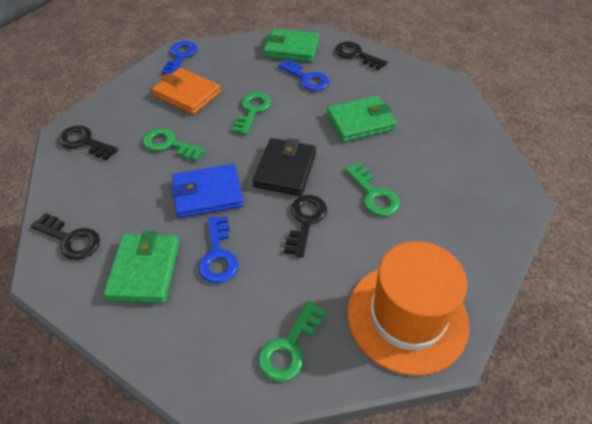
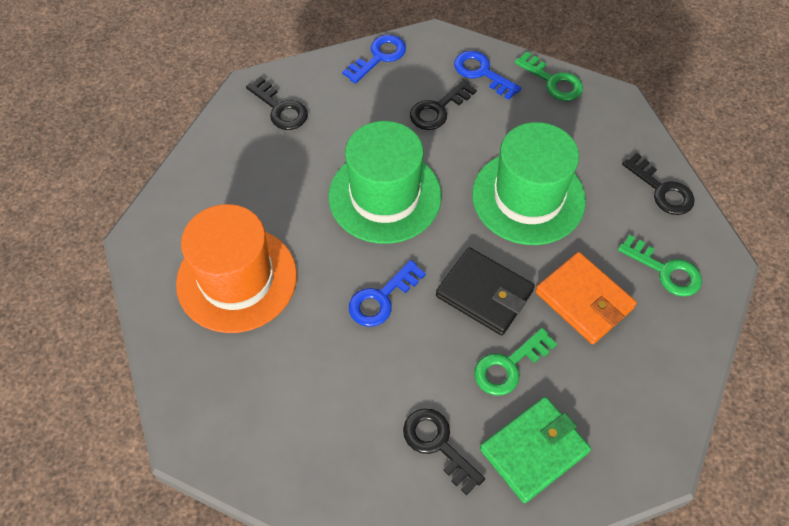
blue wallet: [171,164,244,218] = 1 -> none = 0
green hat: none = 0 -> [328,121,442,244] [472,122,586,245] = 2
green key: [143,128,206,161] [232,92,271,135] [258,301,327,382] [345,162,400,216] = 4 -> [474,328,557,396] [515,52,583,101] [618,234,702,297] = 3
green wallet: [103,231,180,303] [264,29,319,62] [327,96,397,142] = 3 -> [480,397,591,503] = 1

